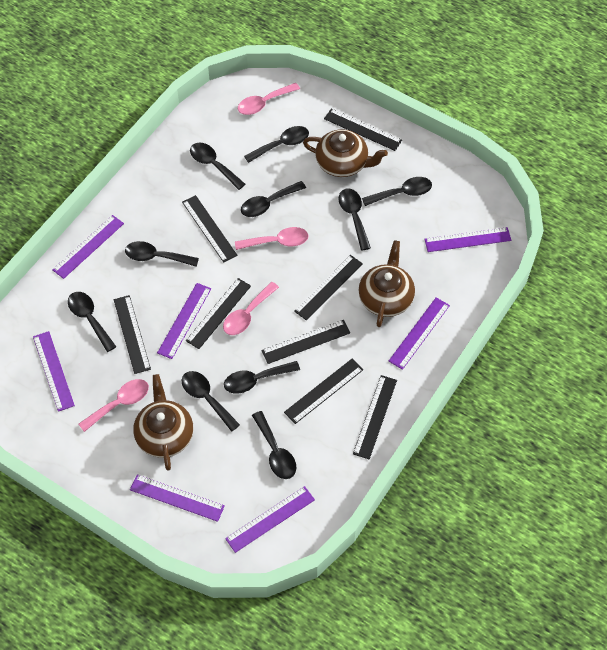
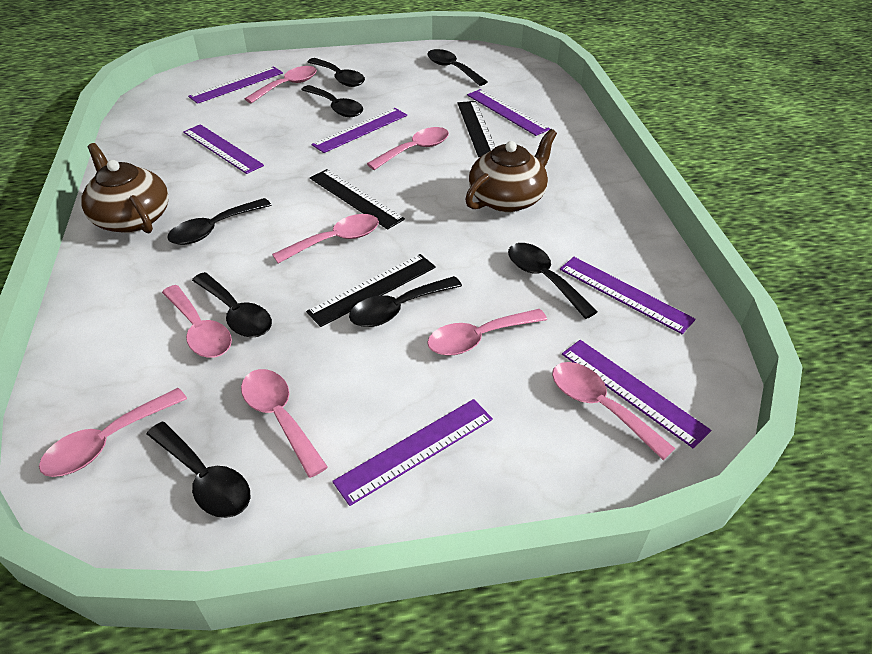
black ruler: [114,295,151,374] [182,195,237,263] [186,278,251,349] [262,320,350,364] [284,359,363,424] [294,255,363,321] [324,108,402,151] [353,375,397,459] = 8 -> [306,254,436,327] [310,169,405,229] [457,101,495,157] = 3
black spoon: [68,292,116,352] [125,241,199,267] [182,371,240,432] [190,142,245,190] [224,361,300,394] [241,181,306,217] [244,126,309,163] [252,411,296,479] [338,188,371,250] [362,177,432,206] = 10 -> [147,422,250,518] [167,198,271,245] [192,272,272,337] [301,85,363,117] [307,58,365,87] [349,276,462,327] [427,49,488,86] [508,243,598,319] = 8
brown teapot: [133,374,193,470] [303,129,388,177] [358,240,415,327] = 3 -> [81,143,169,233] [465,129,557,212] = 2
pink spoon: [79,379,149,432] [223,282,279,335] [235,227,308,250] [238,83,300,115] = 4 -> [39,388,187,477] [162,285,232,358] [241,369,328,478] [245,66,317,104] [272,214,379,264] [367,127,449,170] [427,309,547,356] [552,362,675,460] = 8

